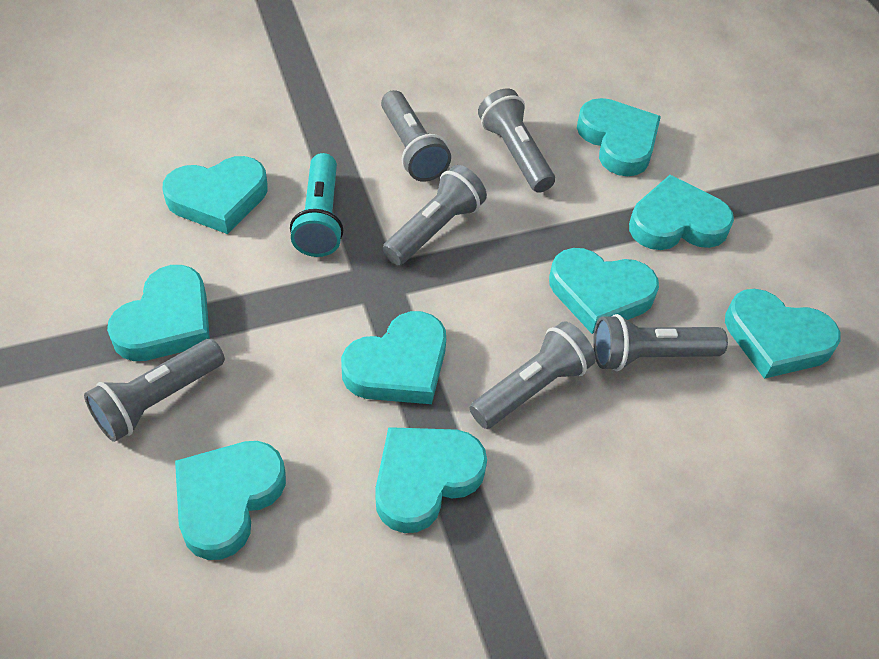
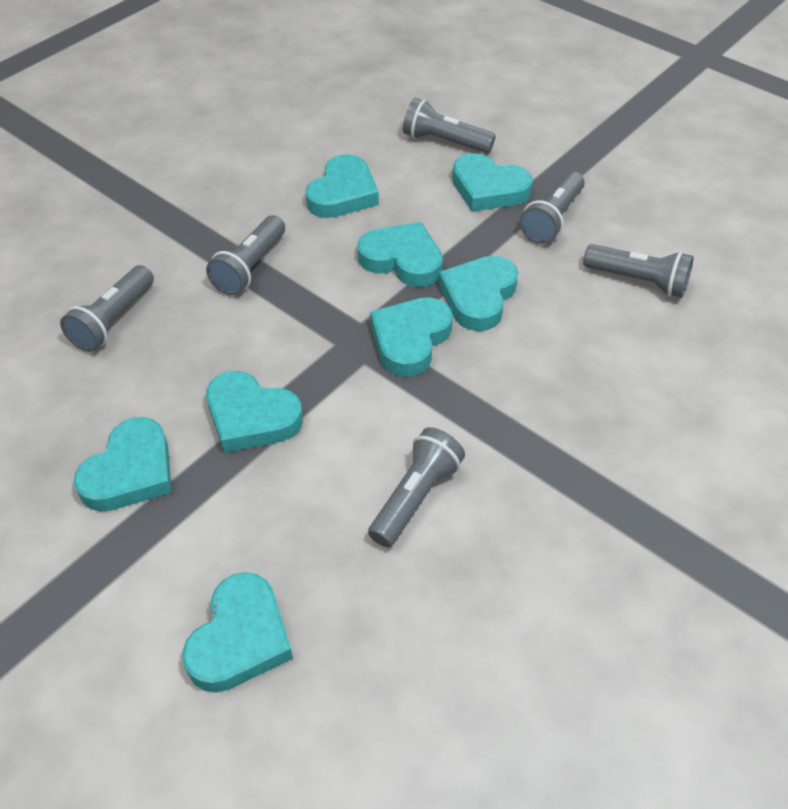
turquoise flashlight: [290,153,343,257] = 1 -> none = 0
turquoise heart: [107,265,210,361] [162,156,268,234] [175,441,286,560] [341,311,446,404] [375,427,487,533] [549,248,659,334] [577,98,661,176] [629,175,734,250] [725,289,841,379] = 9 -> [74,417,172,512] [182,572,293,693] [206,371,303,453] [305,154,379,218] [357,222,443,287] [370,297,453,377] [438,256,518,331] [452,153,533,212] = 8

